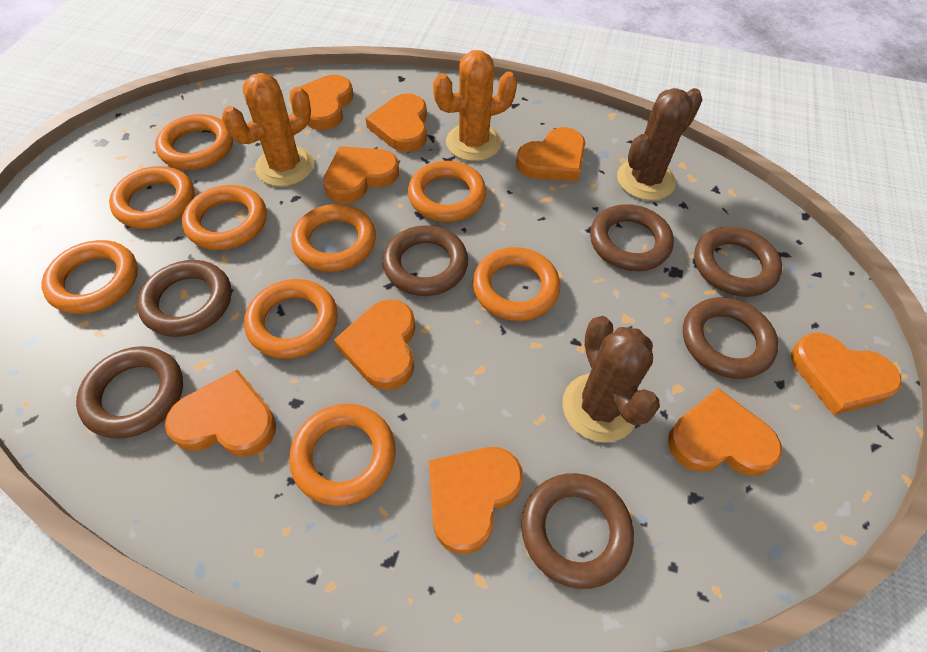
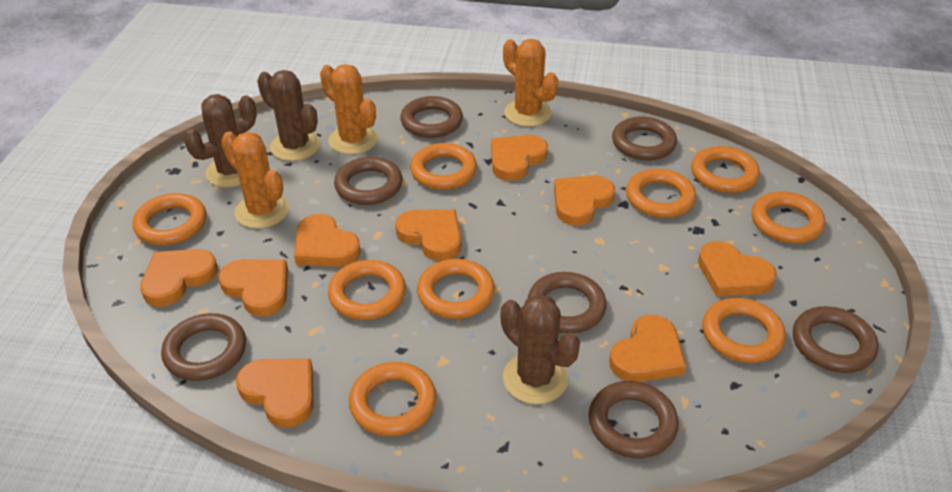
brown cactus: [562,316,660,442] [617,88,702,200] = 2 -> [184,94,257,187] [257,70,320,161] [501,294,580,404] = 3
orange cactus: [222,73,314,187] [433,50,517,161] = 2 -> [221,131,289,229] [320,64,378,155] [503,39,558,127] = 3

